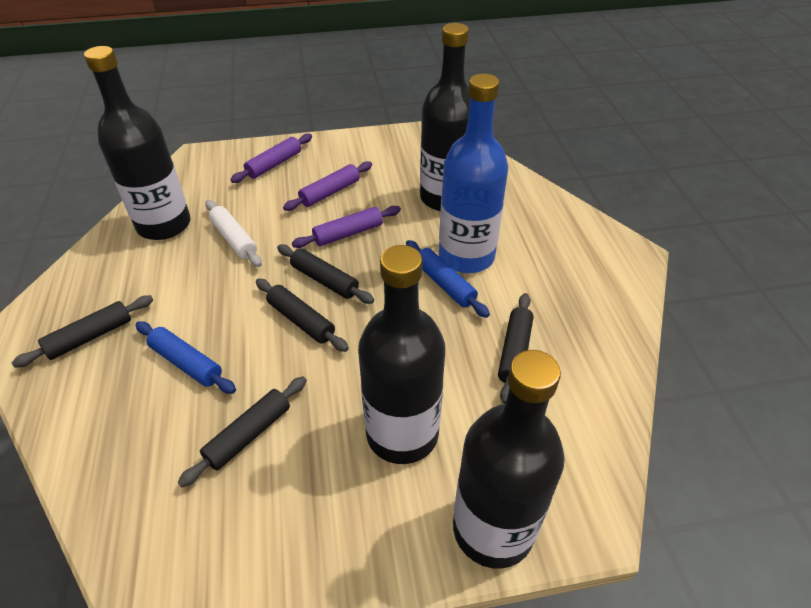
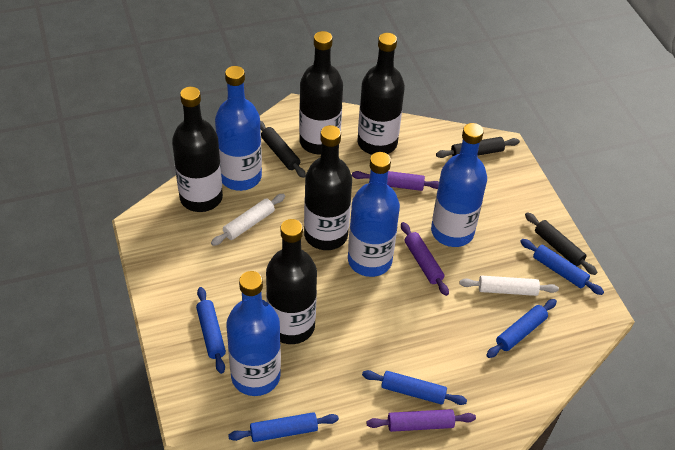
black bottle: [84,46,191,240] [358,245,445,464] [420,23,470,211] [453,350,565,569] = 4 -> [172,87,223,212] [266,219,317,344] [299,31,343,155] [304,125,352,250] [357,33,405,155] = 5
black rolling pin: [12,295,153,368] [177,376,307,487] [256,279,349,352] [277,244,374,304] [498,293,533,404] = 5 -> [260,121,306,178] [436,137,520,158] [525,212,597,275] = 3
blue bottle: [439,74,508,273] = 1 -> [215,66,262,191] [226,271,281,396] [348,152,400,277] [431,123,487,247] = 4
blue rolling pin: [136,321,236,394] [406,240,490,318] = 2 -> [196,287,226,374] [228,412,339,442] [362,370,467,405] [487,299,557,358] [520,239,604,295] = 5
white rolling pin: [205,200,262,267] = 1 -> [211,194,285,246] [460,276,559,296] = 2

